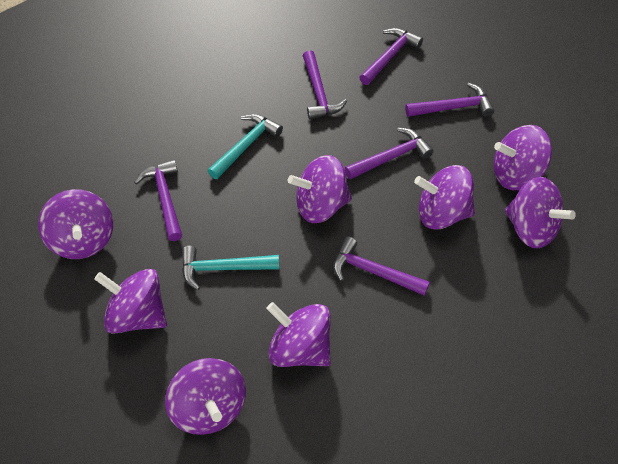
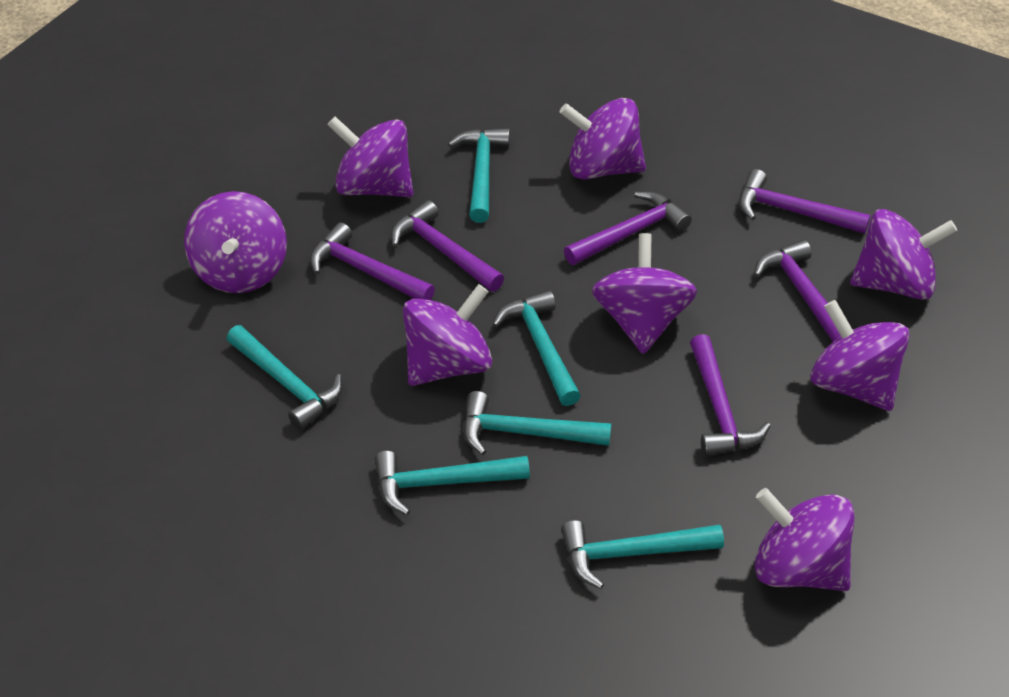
turquoise hammer: [182,246,279,290] [208,114,283,179] = 2 -> [227,325,343,430] [374,451,530,515] [448,128,510,223] [463,391,611,455] [492,290,581,406] [561,520,724,589] = 6

